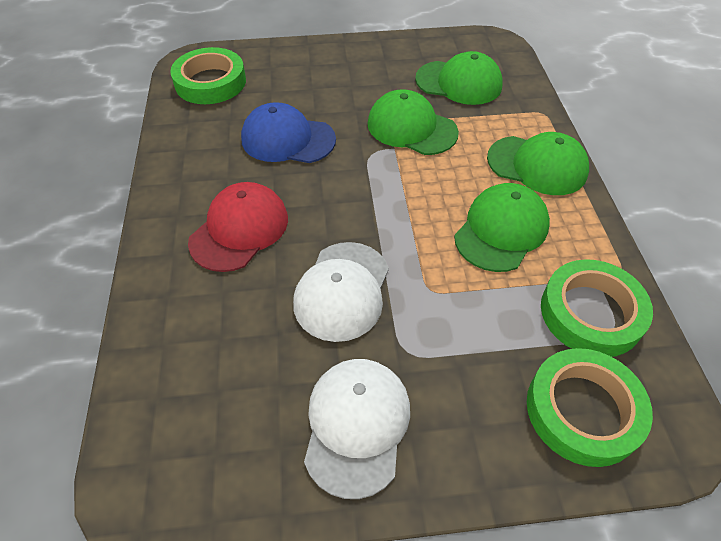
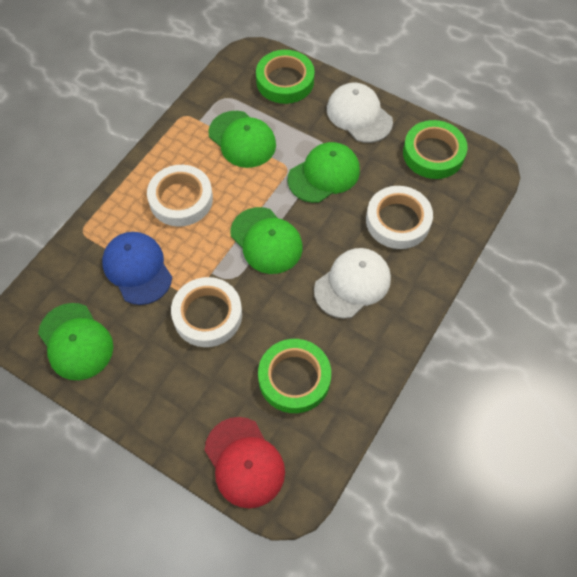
white tape: none = 0 -> [147,165,213,227] [171,277,242,347] [366,186,433,249] = 3

